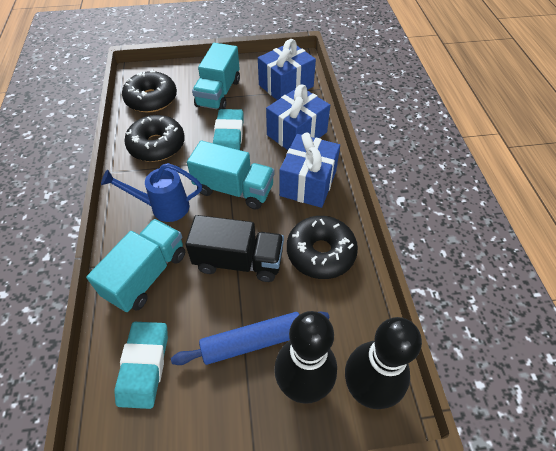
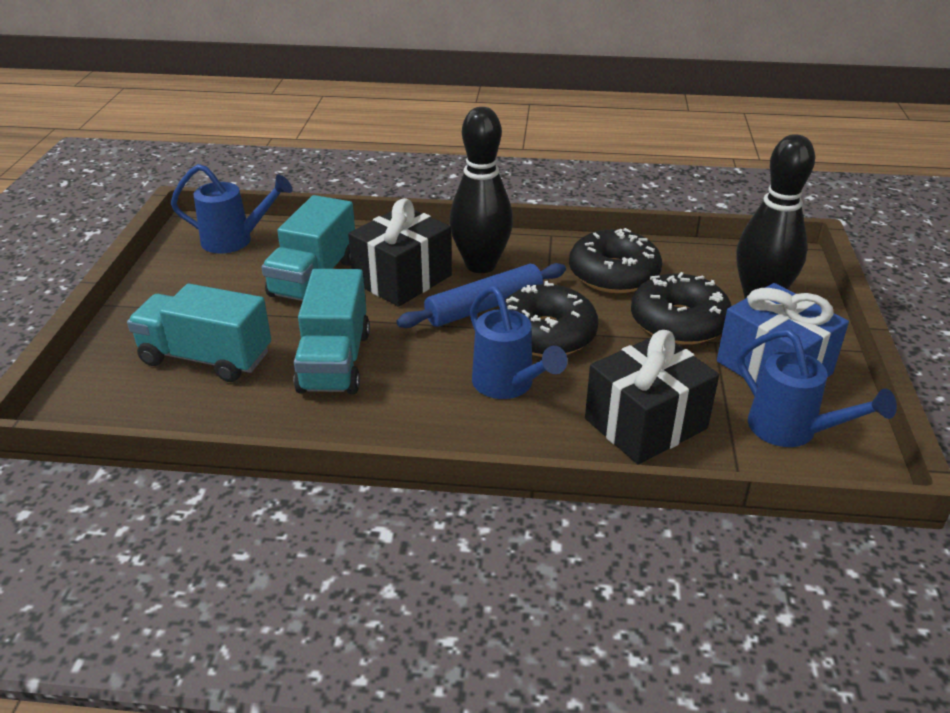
black gift: none = 0 -> [348,198,452,307] [585,330,719,464] = 2
black truck: [185,215,284,282] = 1 -> none = 0
blue gift: [258,39,316,100] [266,85,330,150] [279,132,340,208] = 3 -> [717,283,849,386] = 1
blue watering can: [101,163,202,222] = 1 -> [171,164,292,254] [470,286,567,399] [738,329,897,447] = 3
turquoise eraser: [114,322,168,409] [213,109,243,150] = 2 -> none = 0

